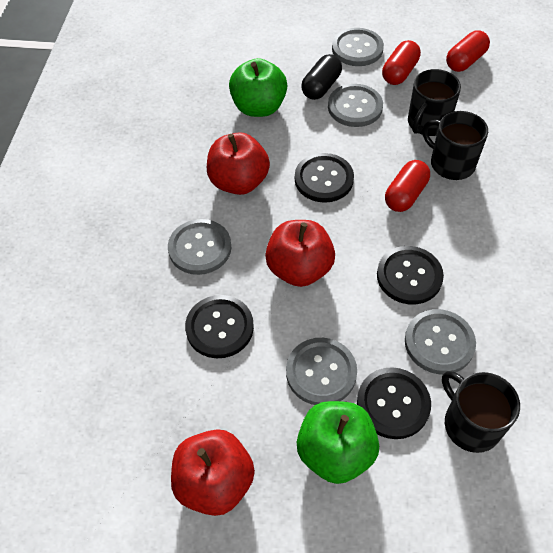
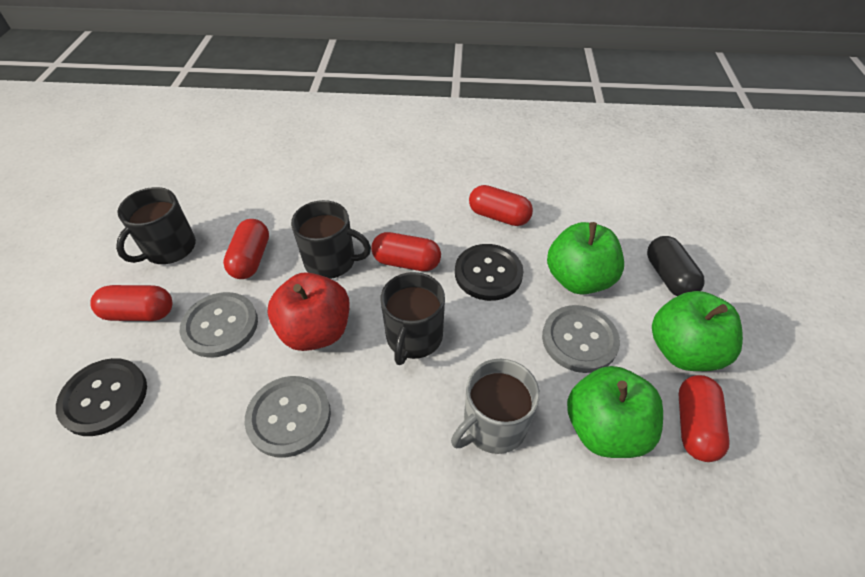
black button: [185,295,254,358] [295,153,354,203] [357,367,431,439] [377,246,444,304] = 4 -> [56,358,147,436] [455,244,524,301] = 2
green apple: [229,58,287,117] [297,401,379,484] = 2 -> [547,222,624,295] [567,366,663,458] [652,291,743,371] = 3
grey button: [168,219,231,275] [286,338,357,405] [328,84,383,127] [332,28,384,66] [405,309,476,374] = 5 -> [180,292,258,358] [245,376,331,458] [542,305,620,373] = 3
grey mug: none = 0 -> [451,359,540,454] = 1
red apple: [171,429,255,516] [207,132,270,195] [265,220,335,287] = 3 -> [268,272,350,351] = 1
red capsule: [382,40,421,85] [385,160,430,212] [446,31,490,72] = 3 -> [90,285,172,321] [223,219,269,279] [371,232,441,271] [469,185,533,226] [678,375,730,462] = 5

